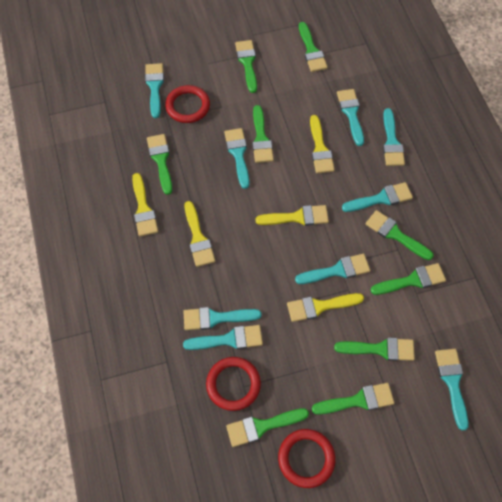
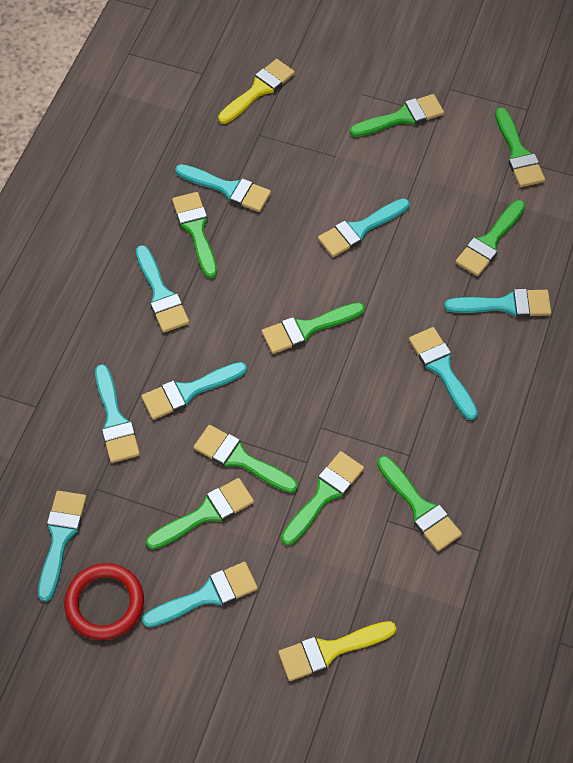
red ring: [165,85,210,123] [206,357,261,411] [278,429,335,488] = 3 -> [64,563,144,640] = 1
yellow brush: [132,173,158,236] [184,201,215,267] [255,205,329,226] [287,293,364,322] [310,115,335,173] = 5 -> [218,59,295,124] [278,621,396,681] = 2

